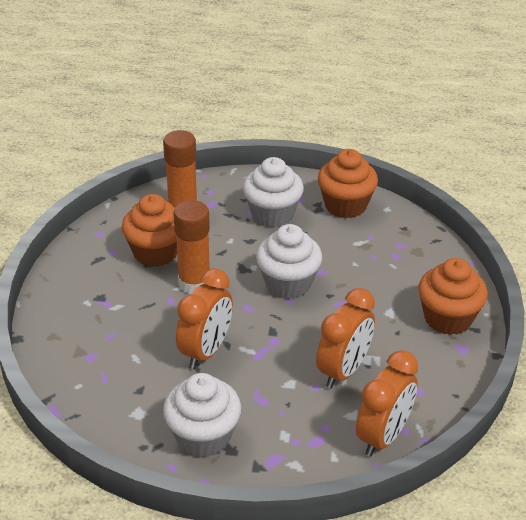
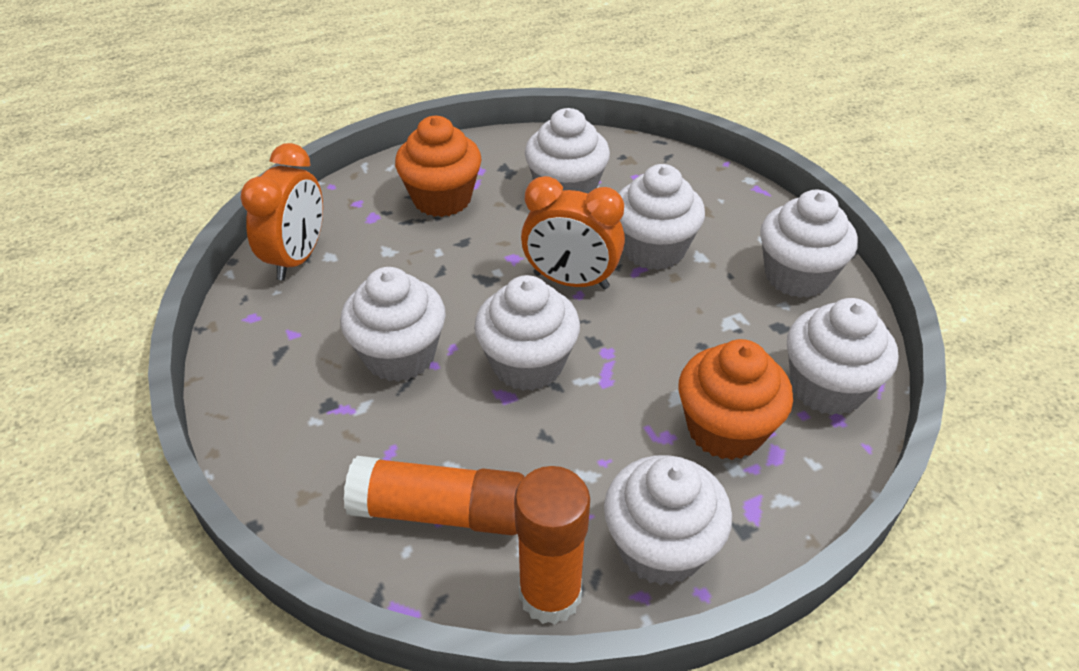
orange clock: [176,268,233,369] [316,288,375,388] [356,350,419,457] = 3 -> [241,143,323,280] [521,176,625,289] = 2
orange cupcake: [122,194,177,267] [318,149,378,218] [418,258,488,335] = 3 -> [395,116,482,217] [678,339,793,460] = 2
white cupcake: [163,373,241,458] [243,157,304,227] [256,224,322,299] = 3 -> [340,267,446,382] [474,275,580,391] [525,108,610,194] [604,455,732,585] [619,164,705,270] [760,190,858,298] [787,298,898,415] = 7

